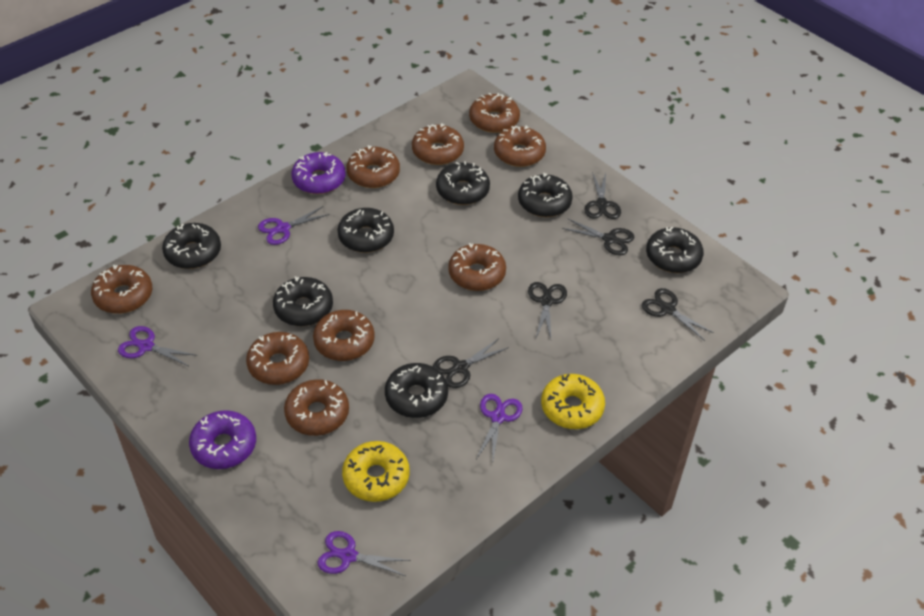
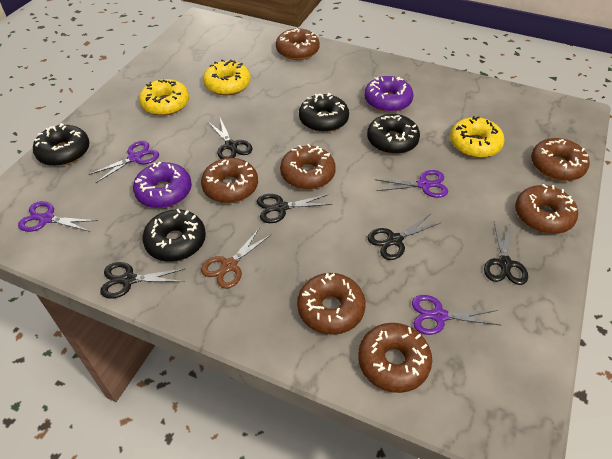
black donut: [162,223,221,269] [273,276,333,326] [337,208,394,253] [385,363,448,418] [436,161,490,205] [518,173,573,217] [646,227,704,273] = 7 -> [33,123,90,166] [142,209,206,262] [299,93,349,132] [367,114,420,154] = 4
brown donut: [91,265,152,314] [246,332,309,385] [284,379,349,436] [313,310,375,361] [346,145,400,188] [412,123,464,165] [448,243,506,291] [469,93,520,133] [494,126,546,167] = 9 -> [201,158,258,203] [276,28,320,60] [280,144,336,189] [297,273,366,335] [358,323,432,393] [515,184,578,234] [531,138,590,181] = 7
brown scissors: none = 0 -> [201,229,271,289] = 1
yellow donut: [342,441,410,502] [541,374,605,429] = 2 -> [139,79,189,116] [203,59,250,95] [450,116,505,158] = 3

